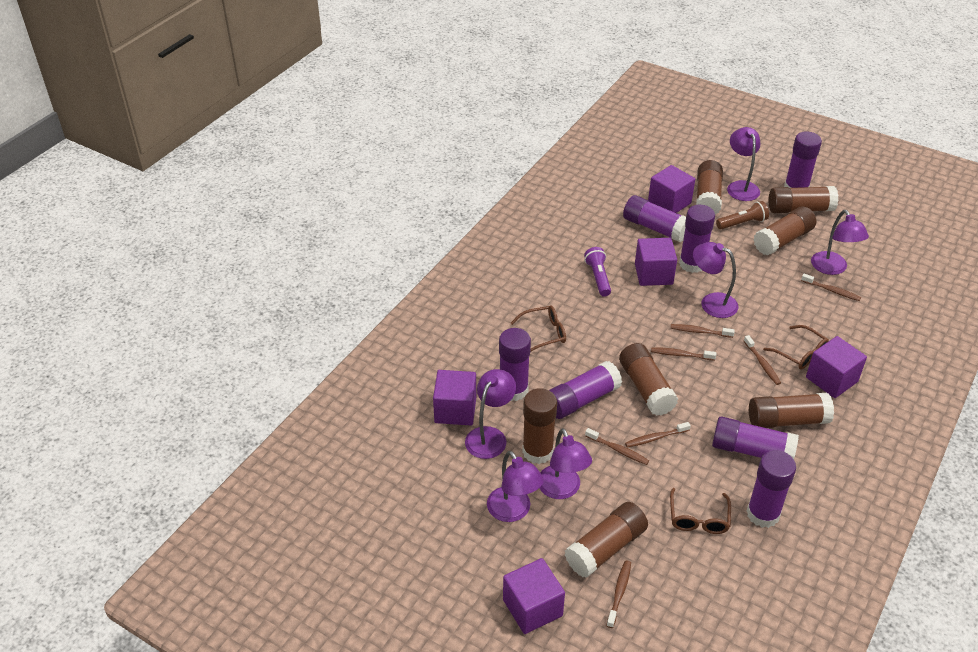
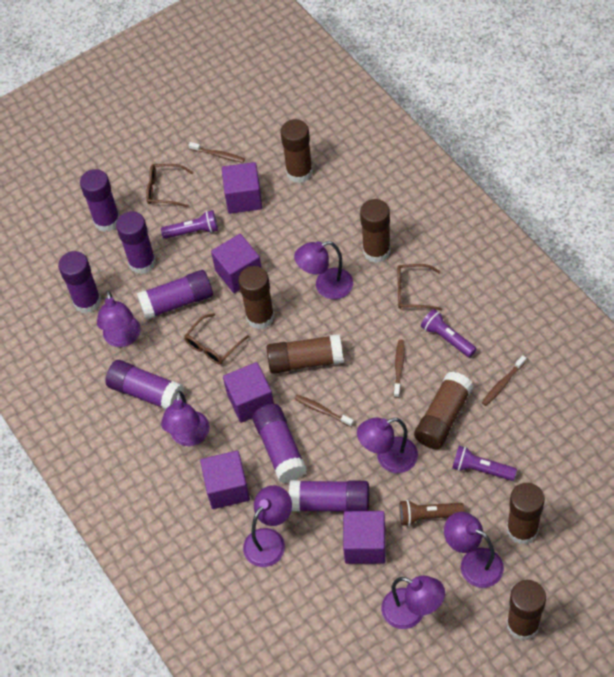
brown toothbrush: [585,428,649,465] [606,560,631,628] [625,422,691,448] [651,348,716,360] [670,324,735,338] [744,335,781,385] [801,273,861,301] = 7 -> [189,142,245,163] [294,395,354,427] [394,340,405,398] [482,355,526,406] = 4
purple flashlight: [584,247,611,297] = 1 -> [161,210,218,239] [421,309,477,357] [452,446,517,481] = 3
purple lamp: [465,369,516,459] [487,451,544,522] [539,428,592,499] [693,242,738,318] [727,127,760,201] [811,210,869,275] = 6 -> [97,291,140,347] [161,391,210,446] [243,485,292,567] [294,241,353,299] [357,417,418,473] [381,576,445,629] [444,512,504,588] = 7

